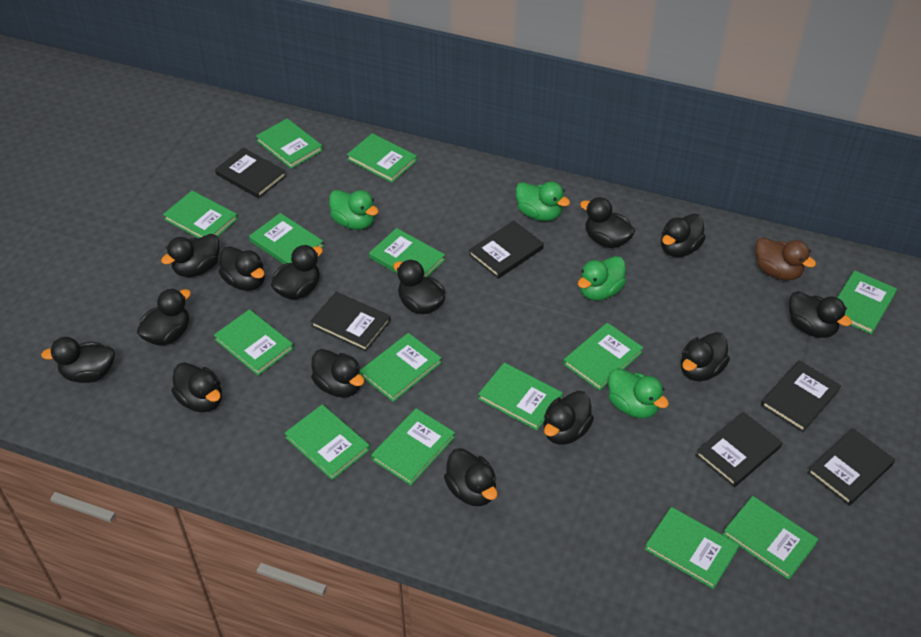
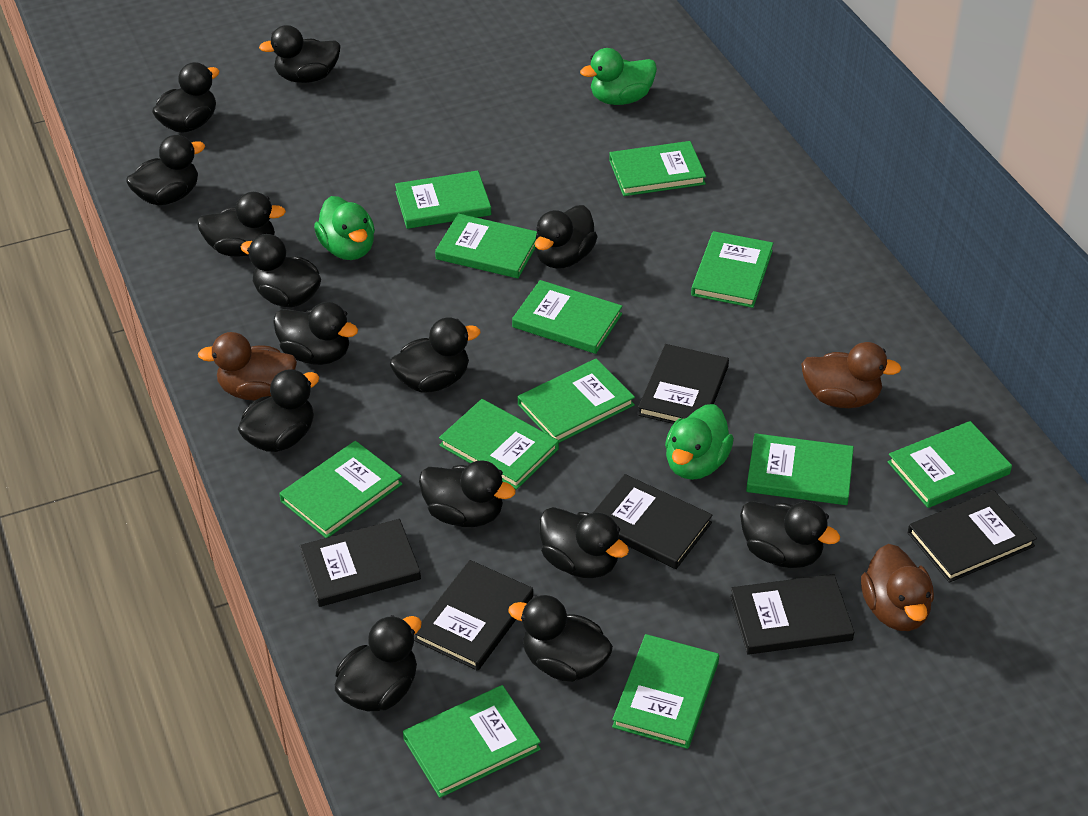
brown duck: [756,237,816,281] = 1 -> [198,332,297,401] [801,342,901,408] [861,544,934,631] = 3
green book: [163,191,238,238] [214,309,294,376] [249,213,324,264] [256,118,323,169] [285,404,370,480] [347,133,417,183] [360,333,442,402] [369,228,445,277] [371,408,455,486] [478,363,563,430] [563,323,643,391] [645,507,739,589] [723,496,818,580] [837,270,897,335] = 14 -> [279,441,402,538] [395,170,491,229] [403,685,541,798] [435,213,537,278] [439,399,559,490] [512,280,623,354] [518,359,635,443] [609,141,706,196] [612,634,719,749] [691,231,773,308] [746,433,854,505] [888,421,1012,508] = 12
green duck: [329,190,379,230] [516,181,570,221] [578,256,626,301] [608,368,669,419] = 4 -> [314,196,375,260] [580,48,657,105] [665,404,734,480] = 3

